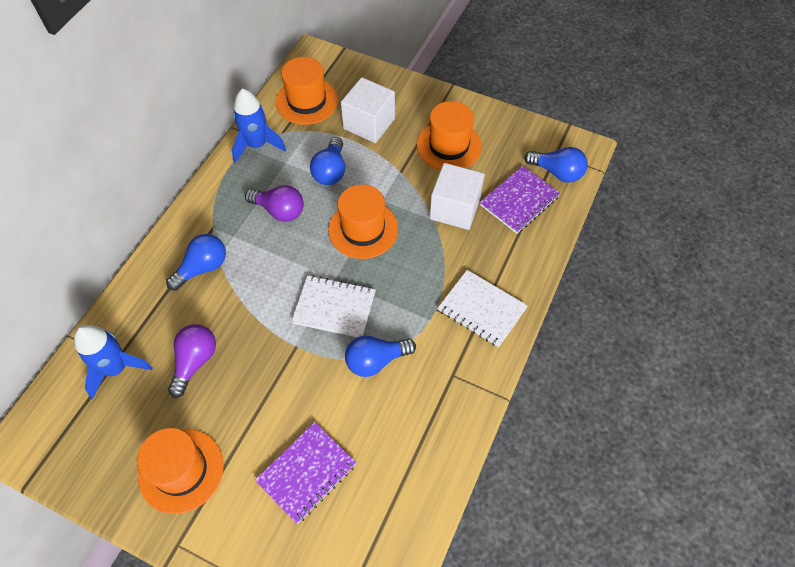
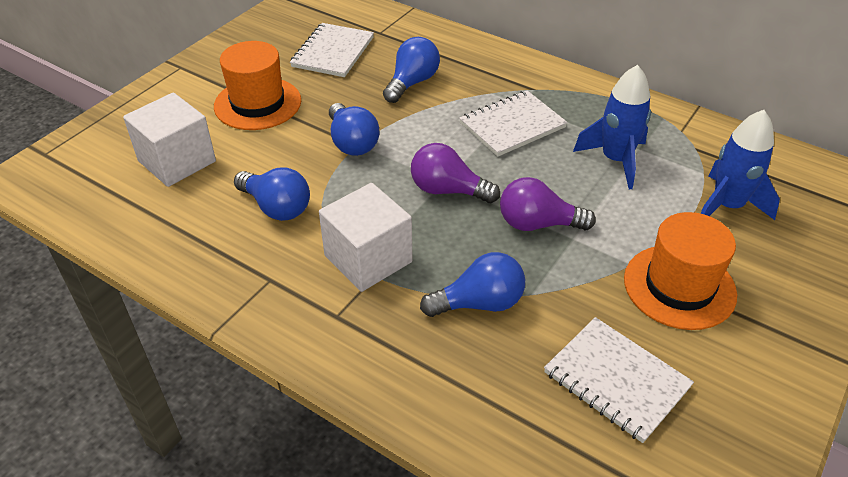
orange hat: [137,428,224,514] [276,57,338,125] [328,184,398,259] [417,101,482,170] = 4 -> [214,41,301,130] [624,212,737,330] = 2
purple notebook: [255,422,357,524] [480,166,560,234] = 2 -> none = 0
white notebook: [291,275,376,337] [438,270,528,347] = 2 -> [290,23,374,77] [459,90,568,157] [544,317,694,443] = 3

